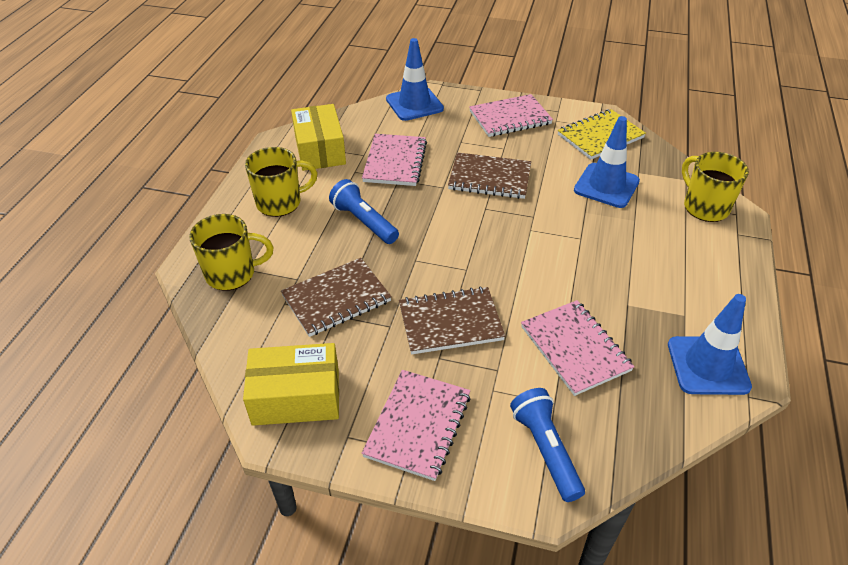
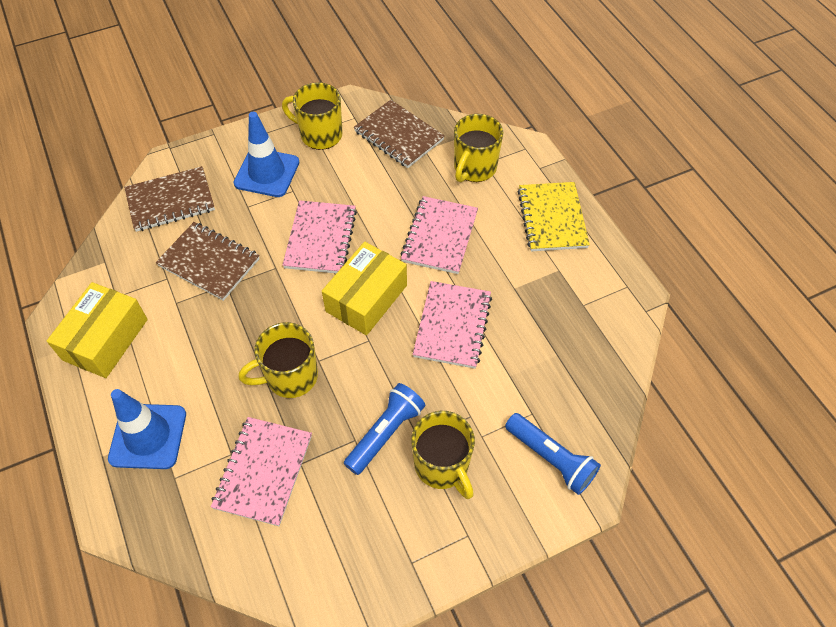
blue traffic cone: [386,38,444,121] [574,116,640,208] [668,294,752,395] = 3 -> [108,389,186,469] [233,112,299,197] = 2
yellow mug: [189,214,273,291] [245,147,318,217] [682,152,749,222] = 3 -> [239,322,318,398] [282,82,343,150] [411,411,475,499] [454,114,503,182] = 4

